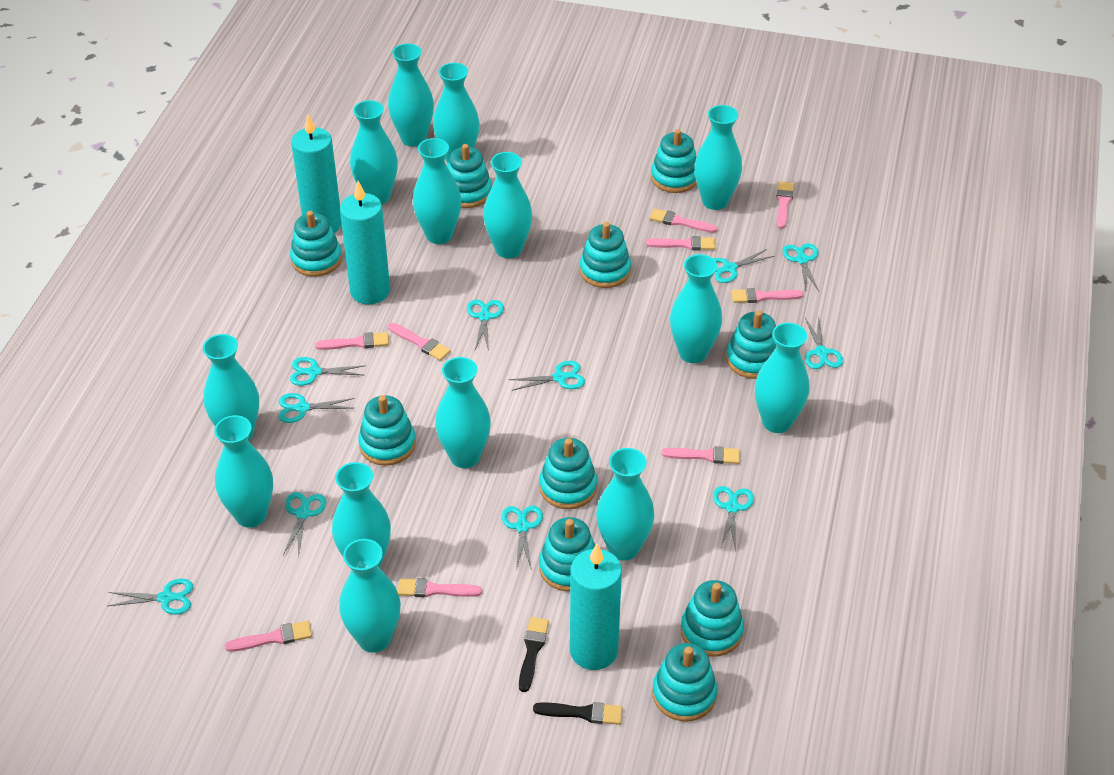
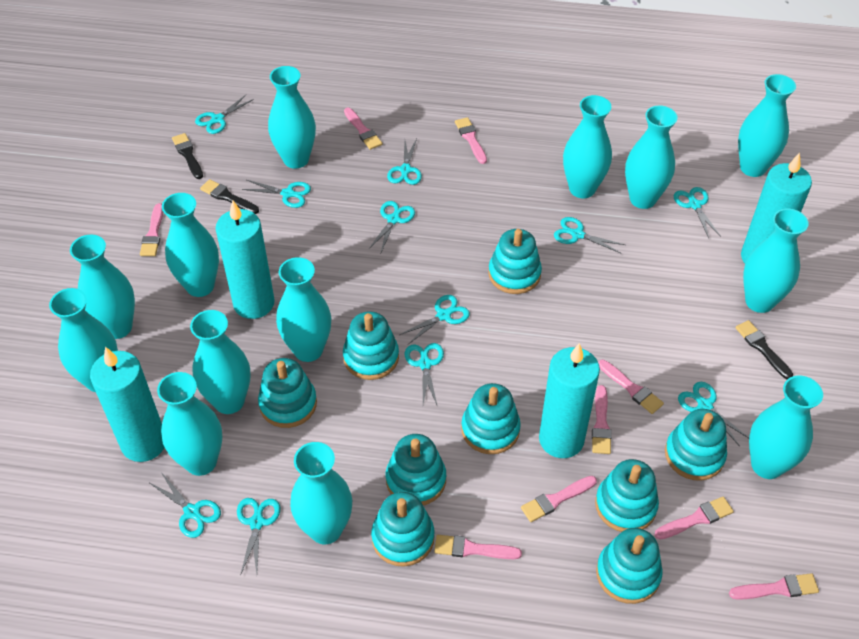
black brush: [519,617,549,692] [533,702,622,725] = 2 -> [172,133,203,179] [200,179,259,214] [735,320,793,379] = 3
turquoise candle: [291,114,342,233] [340,181,390,305] [570,544,622,670] = 3 -> [90,347,165,462] [215,200,275,319] [539,343,600,458] [741,153,812,263] = 4
turquoise stacking toy: [290,211,342,277] [358,395,416,466] [447,144,492,208] [539,438,598,509] [539,517,595,591] [580,222,631,288] [651,129,697,193] [652,643,718,721] [681,580,744,657] [726,310,776,379] = 10 -> [258,358,317,428] [343,311,399,380] [371,492,435,567] [386,434,446,505] [461,383,521,454] [488,229,542,294] [595,459,659,532] [596,528,663,604] [665,409,727,481] = 9
turquoise vase: [203,334,259,441] [214,415,273,528] [332,462,391,568] [339,539,401,653] [350,100,398,204] [388,43,434,147] [413,138,461,244] [433,63,479,163] [435,357,491,468] [483,152,532,258] [596,448,655,561] [670,254,722,363] [694,105,742,210] [755,323,810,433] = 14 -> [49,288,118,392] [70,235,135,339] [157,372,222,476] [162,193,219,297] [190,310,250,414] [268,66,316,169] [276,257,331,362] [290,442,352,544] [563,95,612,198] [625,105,678,209] [738,74,796,177] [743,209,808,313] [749,376,823,479] = 13

